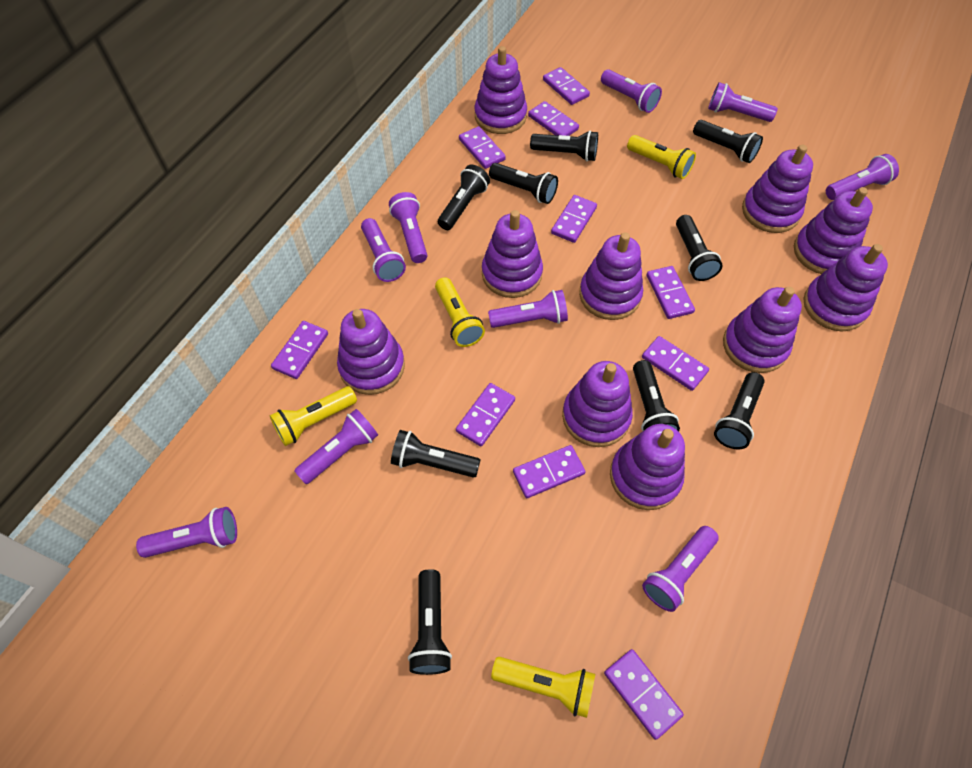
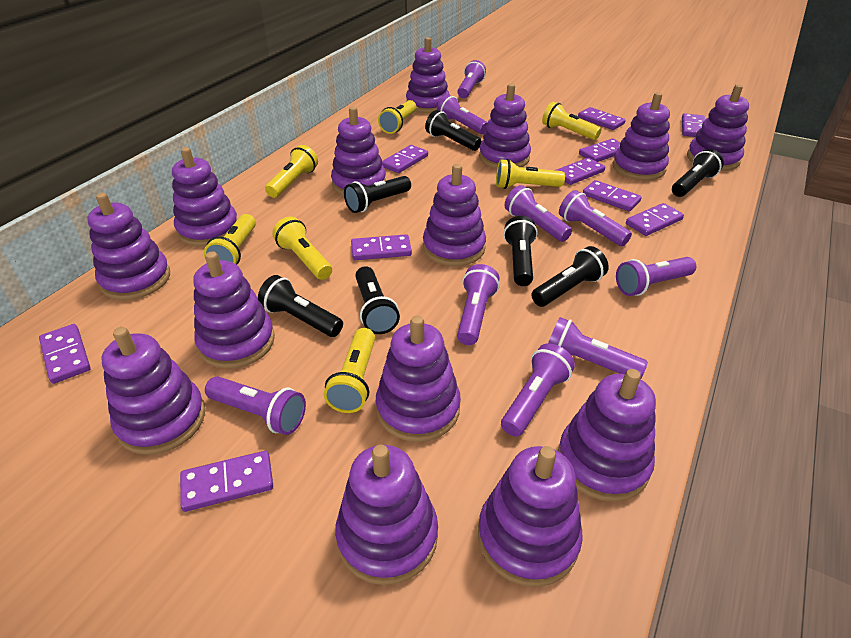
black flashlight: [391,430,481,478] [408,569,452,675] [438,164,490,230] [489,163,558,204] [530,130,598,161] [633,360,680,432] [676,215,722,281] [693,120,763,163] [714,372,765,449] = 9 -> [258,275,343,337] [344,176,411,213] [355,266,400,334] [425,110,482,151] [503,216,538,286] [531,246,609,307] [672,149,724,197] = 7
purple stacking toy: [337,309,405,395] [474,46,527,134] [482,210,543,298] [562,361,633,447] [579,232,643,320] [610,424,685,510] [723,287,802,373] [742,145,813,233] [794,187,873,274] [803,244,888,331] = 10 -> [87,193,170,300] [101,327,205,455] [172,147,238,246] [193,251,275,369] [331,107,386,196] [335,445,438,585] [376,316,461,442] [406,37,450,113] [423,164,486,266] [478,446,583,587] [479,83,531,169] [558,369,656,502] [613,92,670,181] [687,84,749,171] = 14
yellow flashlight: [270,386,357,446] [435,277,485,347] [491,657,595,718] [627,135,696,179] = 4 -> [204,214,256,265] [265,145,318,198] [272,217,332,280] [324,328,375,413] [378,100,417,134] [496,159,565,189] [542,102,601,140] = 7

